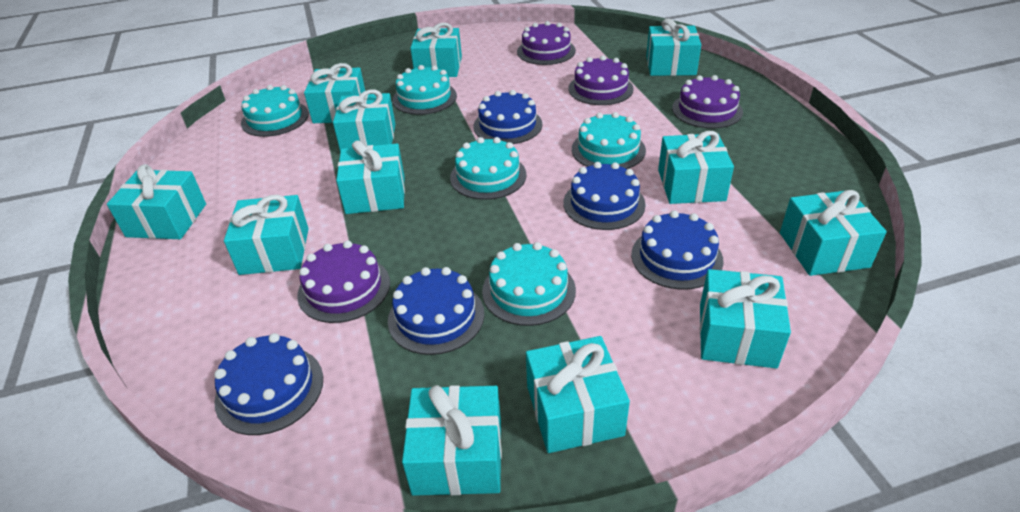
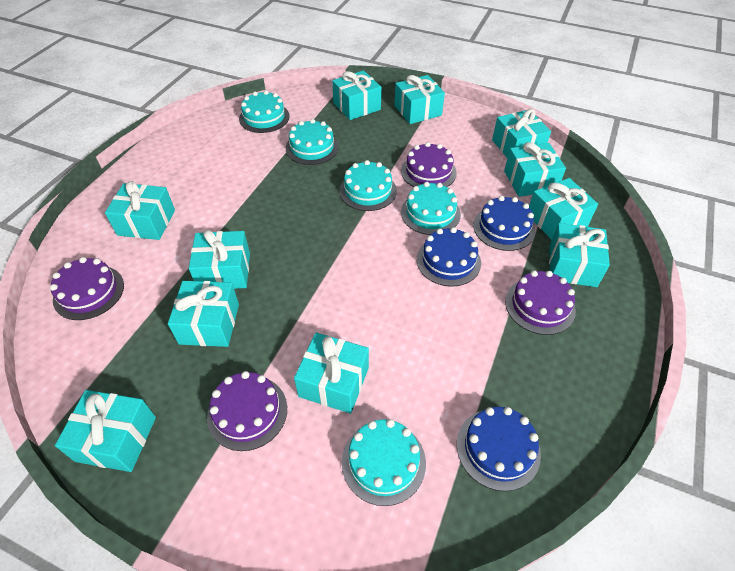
blue cake: [214,333,323,435] [388,267,484,355] [473,90,543,144] [563,162,646,230] [631,210,724,290] = 5 -> [416,227,481,287] [457,407,541,491] [473,196,535,251] = 3
turquoise gift: [107,164,206,239] [224,195,309,275] [304,63,365,123] [333,89,395,152] [336,140,405,214] [402,385,502,496] [410,23,462,77] [526,336,630,453] [646,18,701,76] [658,131,734,204] [700,269,791,368] [780,190,887,276] = 12 -> [55,390,156,472] [105,181,175,240] [168,281,239,347] [189,230,250,289] [294,332,369,414] [332,70,381,120] [395,75,445,124] [492,109,551,158] [504,142,566,197] [529,178,598,240] [549,223,610,287] = 11

